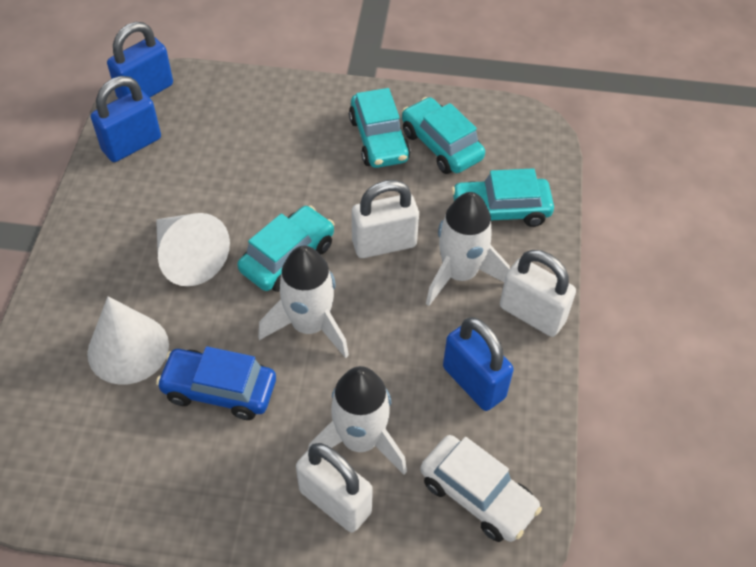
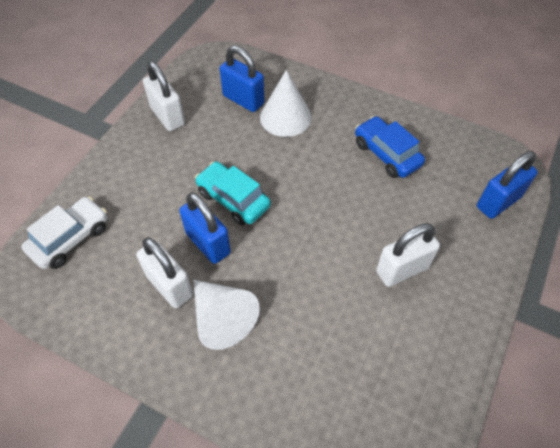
turquoise car: [237,205,335,292] [349,88,410,168] [402,97,485,174] [451,168,554,227] = 4 -> [195,161,271,226] = 1
white rocket: [258,246,349,358] [308,366,407,474] [426,192,510,306] = 3 -> none = 0

